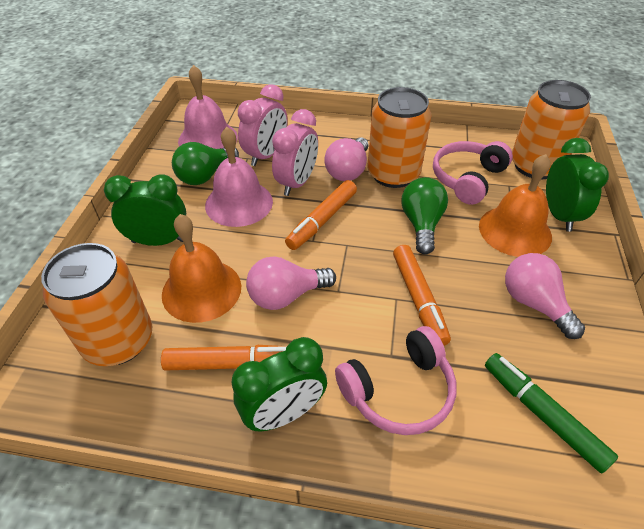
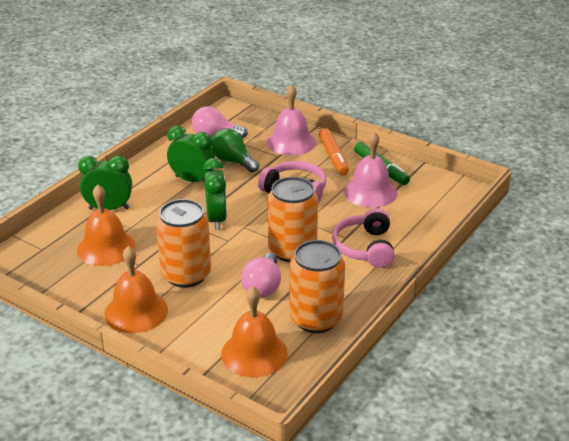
green light bulb: [172,142,239,185] [401,177,448,255] = 2 -> [211,129,259,173] = 1
orange bell: [162,214,241,323] [479,154,552,257] = 2 -> [77,185,136,266] [104,246,168,333] [221,286,288,377] = 3
orange marker: [161,345,287,370] [285,180,357,250] [393,245,451,346] = 3 -> [319,128,349,175] = 1
pink clock: [238,84,288,166] [272,109,318,196] = 2 -> none = 0
pink light bulb: [246,257,336,310] [324,137,368,181] [505,253,585,339] = 3 -> [192,106,248,138] [241,253,281,297] = 2

